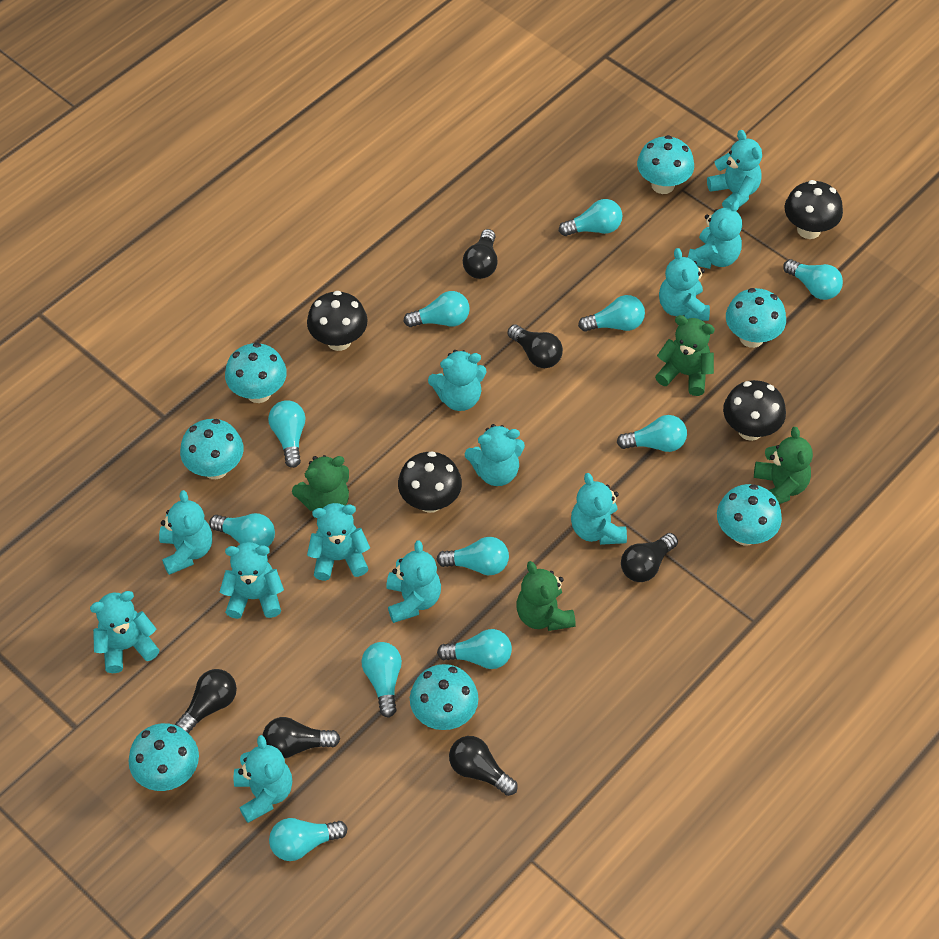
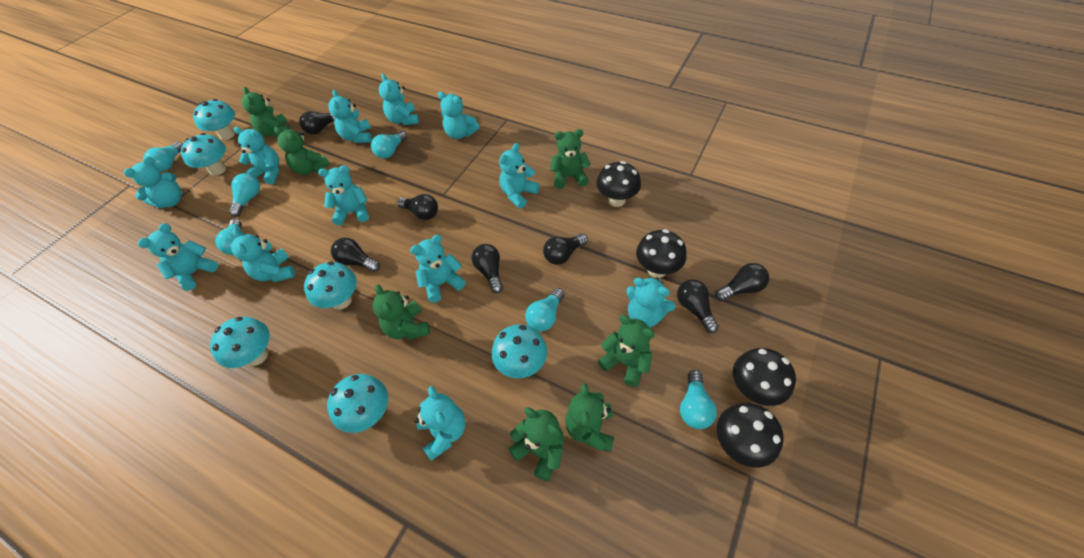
black light bulb: [175,669,237,734] [263,717,340,758] [449,736,518,796] [463,229,498,279] [507,324,563,368] [621,533,678,582] = 6 -> [299,111,335,134] [331,238,380,272] [397,194,438,220] [472,244,503,293] [543,234,588,265] [677,279,719,333] [715,263,769,301] = 7
green teddy bear: [292,455,349,511] [516,561,576,631] [655,315,715,396] [754,427,813,504] = 4 -> [242,87,291,138] [274,127,330,175] [373,285,430,340] [509,407,564,481] [550,129,591,189] [565,383,614,452] [598,315,655,387] = 7
turquoise light bulb: [209,513,275,547] [268,400,306,468] [269,818,347,861] [361,642,402,718] [403,291,470,327] [436,537,509,576] [437,629,512,669] [559,199,622,236] [578,295,645,332] [617,415,687,452] [783,259,843,300] = 11 -> [144,142,183,171] [215,219,244,255] [229,173,260,217] [371,131,407,158] [525,288,565,332] [680,370,717,429] = 6
turquoise mushroom: [129,723,199,791] [180,419,244,479] [225,342,287,403] [410,664,478,730] [637,135,694,194] [717,484,782,545] [726,288,786,348] = 7 -> [181,133,226,176] [193,99,235,140] [210,317,270,368] [304,261,357,310] [327,374,388,433] [492,324,547,378] = 6

